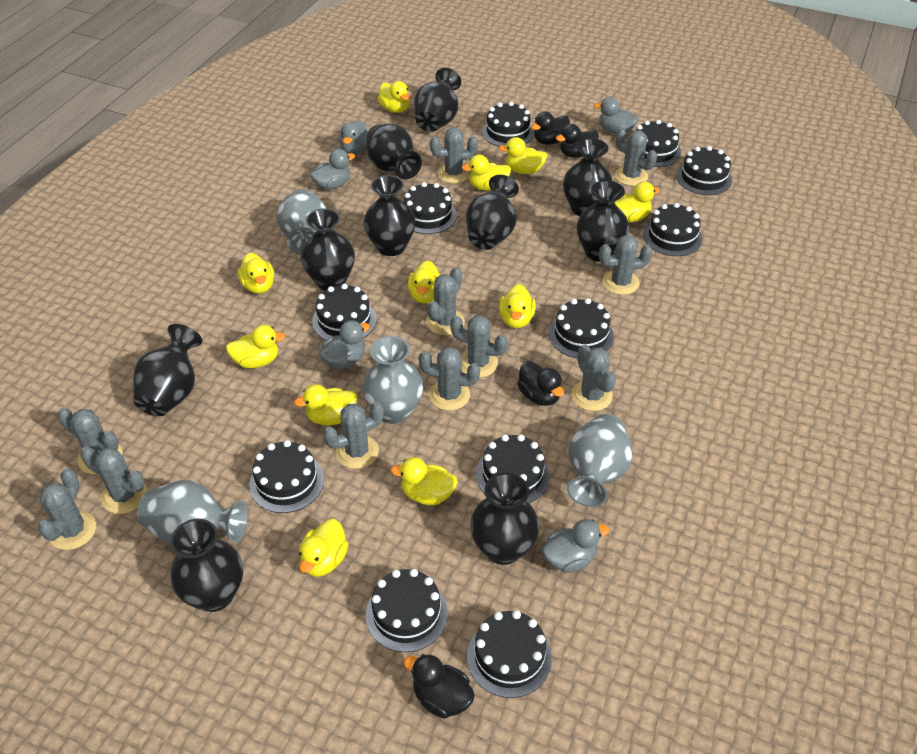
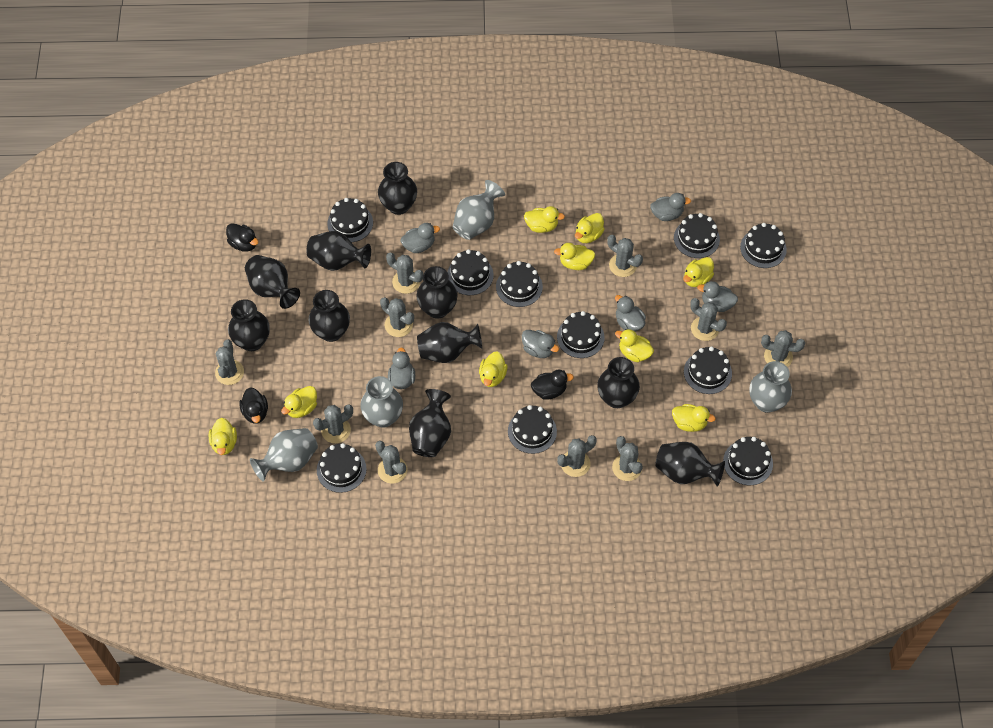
black cake: [249,440,324,513] [312,284,376,340] [366,569,448,652] [404,182,457,234] [467,610,552,698] [476,435,550,503] [482,102,534,147] [549,298,614,358] [635,120,681,167] [643,203,702,256] [676,146,732,195] = 11 -> [317,443,367,493] [327,198,373,242] [447,249,494,295] [496,261,543,307] [508,405,557,454] [557,311,605,358] [674,213,720,258] [684,347,732,394] [723,437,773,485] [740,223,787,268] = 10
black duck: [404,654,475,718] [517,361,564,406] [531,111,570,145] [556,124,599,158] = 4 -> [226,223,259,252] [239,387,268,424] [531,370,574,400] = 3
grey cactus: [38,468,96,550] [57,408,122,474] [80,447,147,514] [323,402,384,469] [419,347,480,410] [426,267,465,335] [430,128,478,183] [450,315,508,378] [571,344,616,411] [599,235,652,295] [615,128,657,186] = 11 -> [215,340,244,385] [313,405,353,443] [375,441,407,484] [380,297,414,337] [386,253,423,294] [557,435,597,477] [607,235,643,277] [612,436,643,481] [690,298,727,341] [761,330,805,367] = 10
grey duck: [310,149,355,190] [318,320,370,369] [339,120,368,155] [541,519,609,573] [594,97,639,134] = 5 -> [388,347,415,389] [400,223,440,253] [522,330,559,358] [615,295,646,331] [650,193,691,221] [697,281,738,312] = 6
yellow duck: [226,325,285,368] [237,253,274,294] [294,384,357,426] [299,519,349,577] [378,81,410,113] [390,457,458,505] [408,261,442,303] [462,155,511,191] [499,137,548,174] [499,284,536,328] [614,181,660,222] = 11 -> [209,418,237,455] [281,386,317,418] [479,351,508,387] [524,206,565,233] [554,243,595,270] [575,213,605,243] [615,329,654,362] [672,404,716,432] [683,257,714,287] = 9

